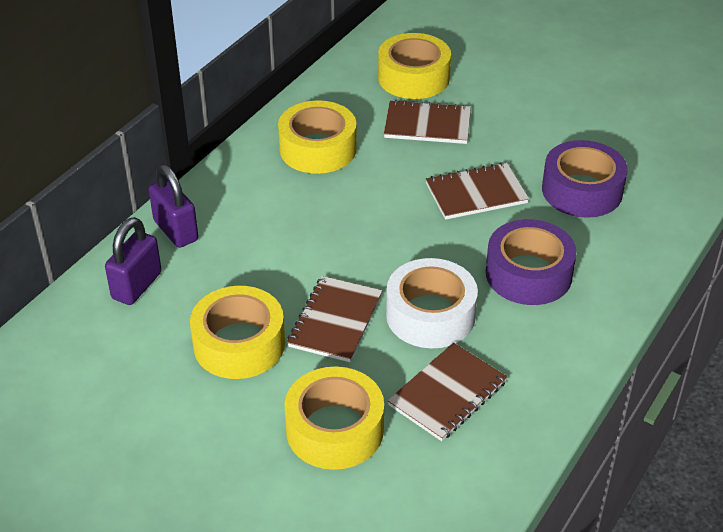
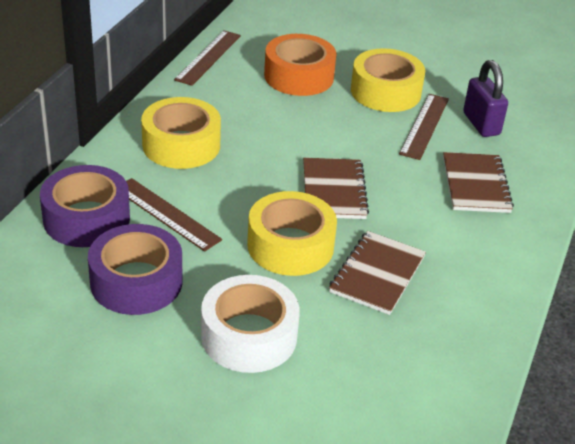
brown notebook: [287,276,382,362] [384,100,471,144] [387,343,508,441] [426,163,529,220] = 4 -> [303,158,369,219] [329,231,426,315] [443,152,514,213] = 3
brown ruler: none = 0 -> [126,178,222,252] [174,30,241,86] [399,94,449,160] = 3
orange tape: none = 0 -> [264,34,336,96] = 1
purple padlock: [105,217,162,305] [149,164,198,248] = 2 -> [463,60,508,137] = 1
yellow tape: [190,286,285,379] [278,100,357,174] [284,367,384,470] [378,33,451,99] = 4 -> [141,97,221,169] [247,191,337,276] [351,48,425,112] = 3

